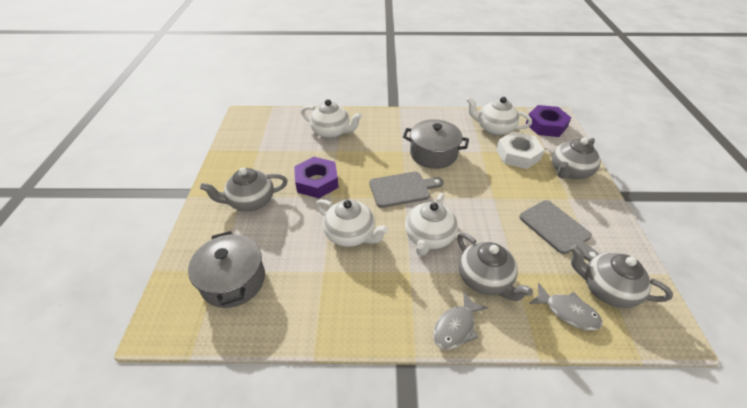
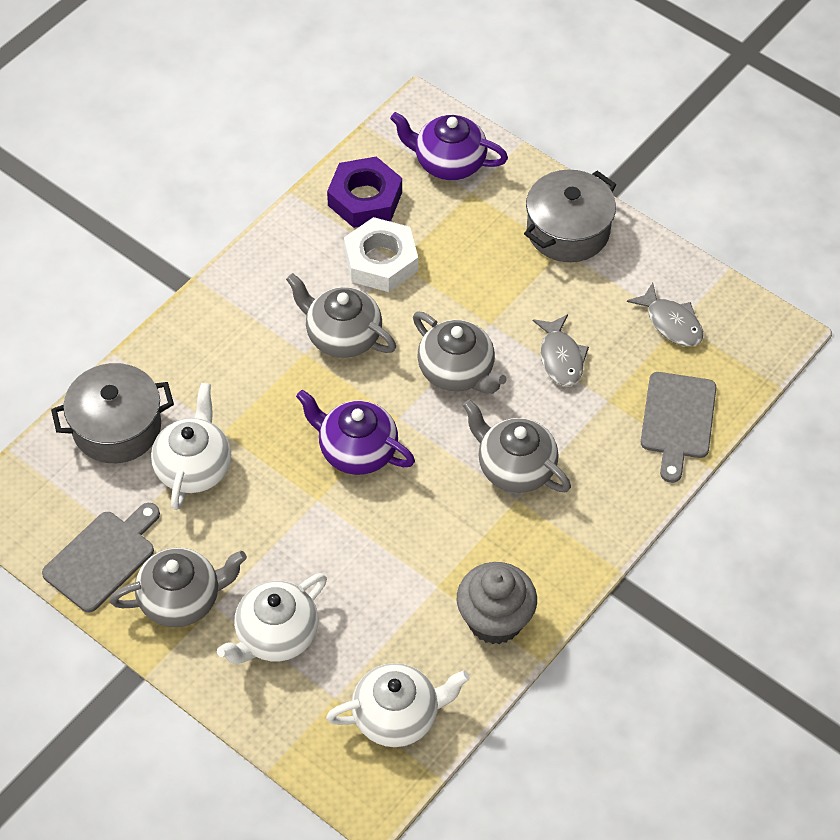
grey cupcake: none = 0 -> [457,562,537,644] = 1
purple nut: [294,157,339,198] [526,105,571,137] = 2 -> [327,156,402,228] = 1
purple teapot: none = 0 -> [296,390,415,475] [390,112,508,180] = 2
white teapot: [301,99,362,138] [316,199,389,247] [405,193,458,256] [466,96,532,136] = 4 -> [151,383,231,510] [217,573,327,664] [326,663,470,747] = 3

